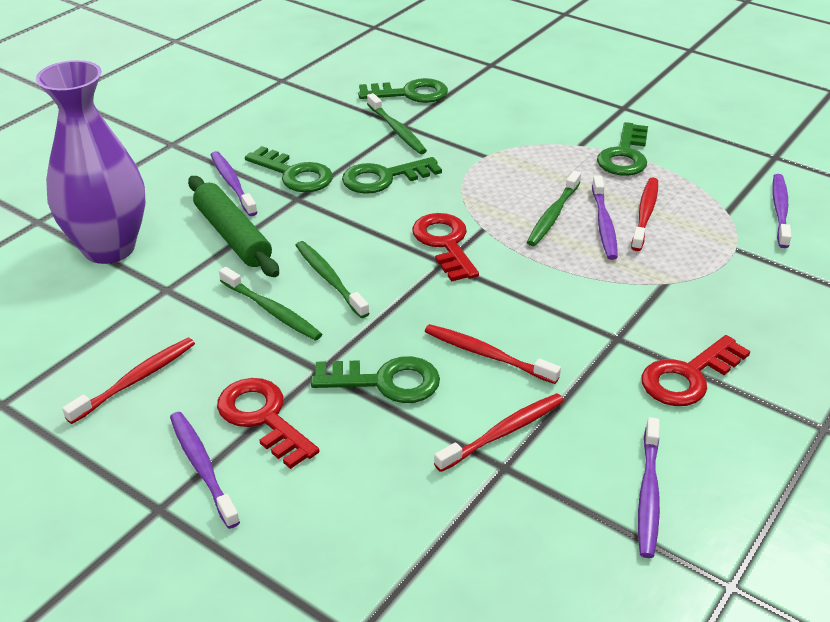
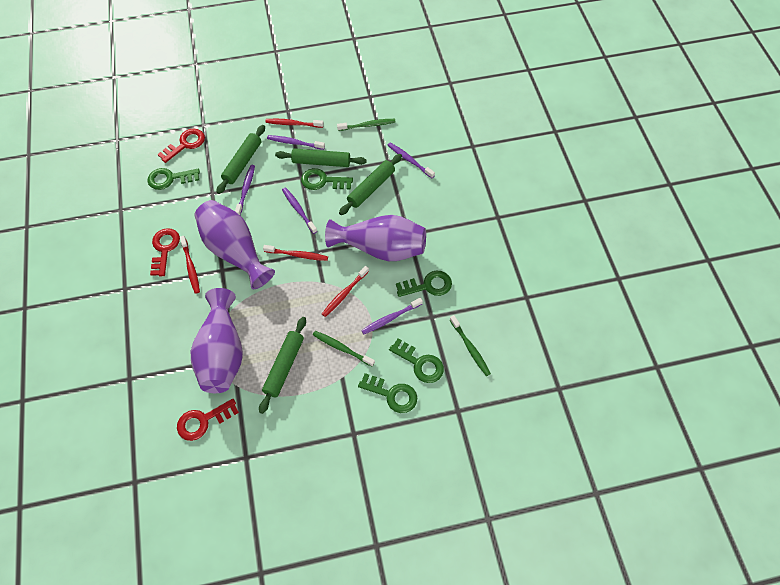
green rolling pin: [188,176,279,277] = 1 -> [217,125,265,194] [259,317,306,414] [275,148,367,167] [339,154,402,215] = 4
green toothbrush: [219,267,322,341] [295,241,370,318] [367,93,427,154] [527,171,581,246] = 4 -> [313,331,375,367] [337,119,396,131] [450,315,491,376] = 3
purple vase: [36,60,146,264] = 1 -> [190,288,243,393] [194,200,275,289] [325,215,426,261] = 3

